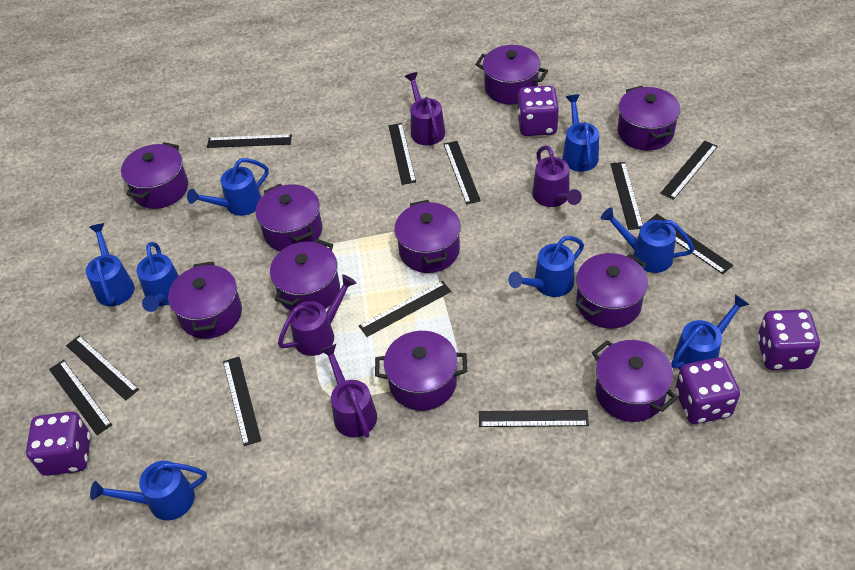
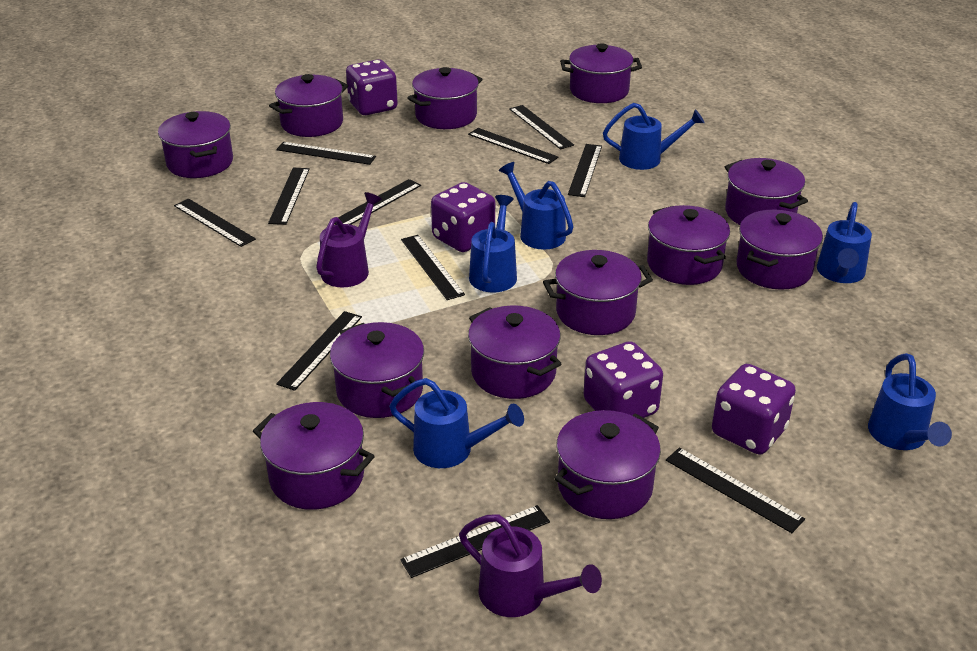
blue watering can: [86,223,134,306] [90,461,207,521] [136,242,179,312] [187,158,269,216] [508,236,584,297] [562,94,599,172] [601,207,694,273] [671,294,750,370] = 8 -> [389,378,524,468] [469,195,517,293] [498,162,573,250] [603,103,705,170] [817,202,872,283] [868,353,952,450] = 6
purple pot: [121,142,188,209] [168,261,242,339] [255,184,322,251] [270,239,340,311] [375,331,467,411] [394,200,461,273] [475,45,548,105] [576,253,648,329] [592,340,678,422] [618,86,681,151] = 10 -> [158,111,233,178] [253,402,375,510] [269,74,348,137] [330,322,424,418] [408,67,483,129] [468,305,562,399] [543,250,653,335] [554,410,661,519] [560,43,642,103] [647,205,730,285] [725,158,808,225] [737,210,823,290] = 12
purple watering can: [278,275,356,356] [320,344,377,438] [405,72,445,145] [532,145,582,207] = 4 -> [316,192,382,288] [459,515,602,617] = 2

